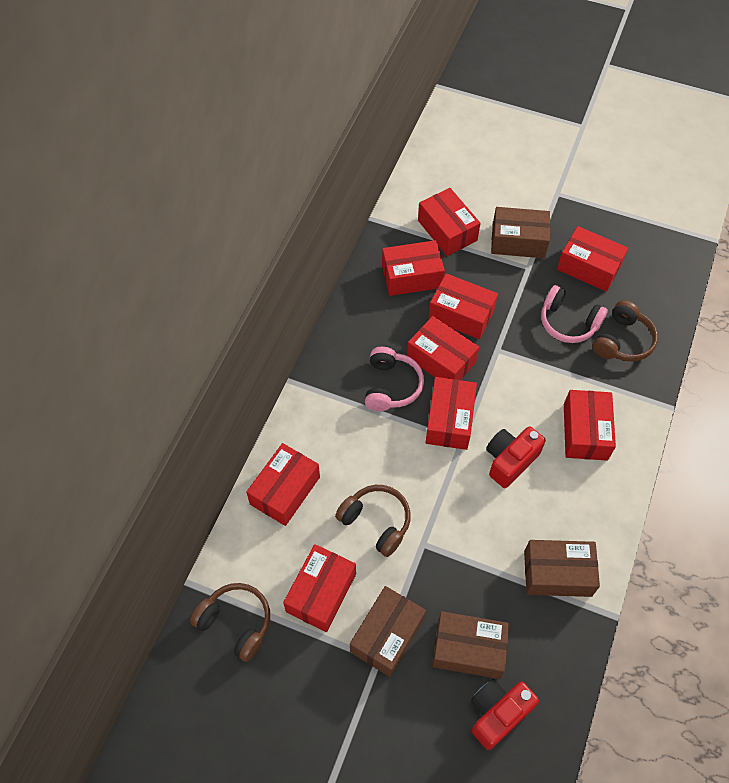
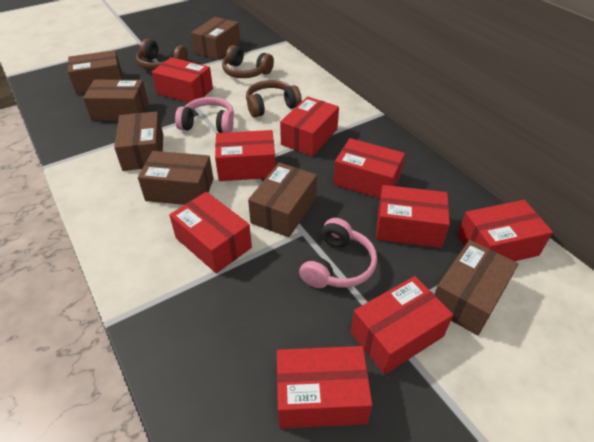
brown box: [350,586,426,677] [432,611,509,679] [491,207,550,258] [524,540,600,597] = 4 -> [68,50,123,94] [83,80,148,121] [114,112,163,171] [138,151,213,205] [191,17,240,60] [248,163,317,237] [434,240,518,336] = 7
red camera: [471,679,539,750] [486,426,546,488] = 2 -> none = 0

